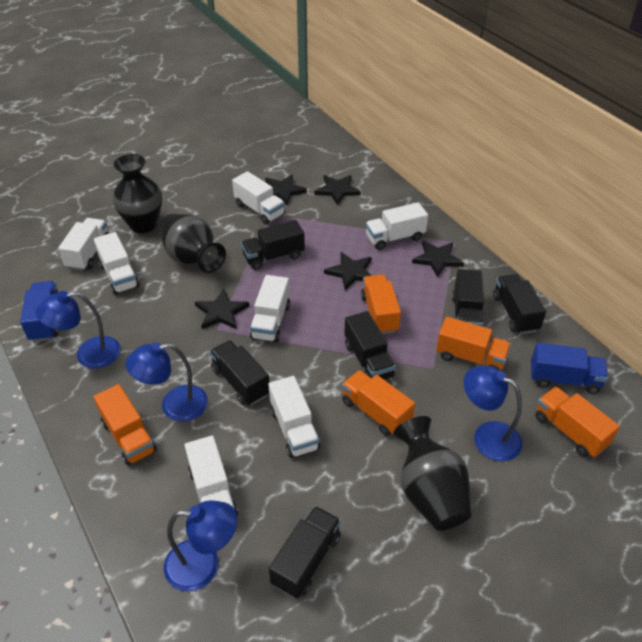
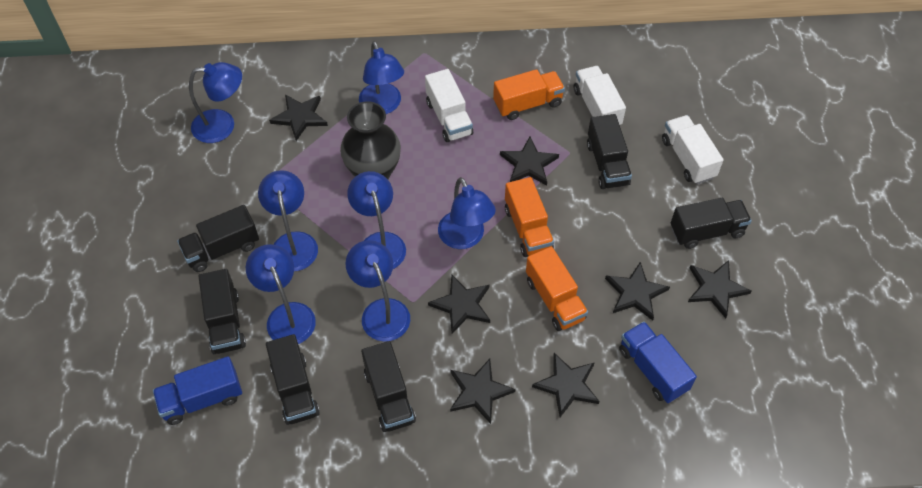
black star: [195,289,249,329] [265,174,307,205] [314,175,361,205] [324,252,372,290] [412,240,464,277] = 5 -> [269,94,328,141] [428,275,490,334] [450,359,515,424] [500,137,559,186] [532,353,600,417] [605,262,670,321] [688,260,752,318] = 7
black vase: [113,154,162,233] [159,214,226,273] [393,416,472,531] = 3 -> [340,101,401,179] = 1
blue lamp: [36,291,121,369] [126,342,208,422] [164,500,237,592] [464,366,522,462] = 4 -> [189,62,242,143] [246,244,316,344] [258,170,318,271] [345,240,410,342] [347,171,406,269] [359,41,404,114] [438,177,496,249] = 7
orange truck: [94,384,157,466] [342,370,415,436] [361,275,401,334] [436,317,511,370] [535,387,620,457] = 5 -> [493,69,565,120] [505,177,554,257] [526,247,588,331] = 3
white truck: [58,218,109,271] [94,232,140,295] [185,435,238,516] [232,171,285,224] [250,275,290,343] [268,376,320,458] [366,202,428,250] = 7 -> [425,69,473,142] [574,66,626,125] [662,115,724,184] = 3

